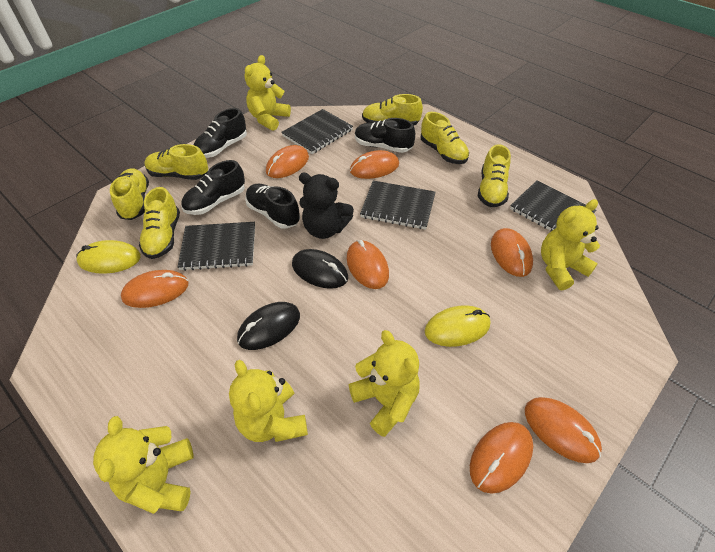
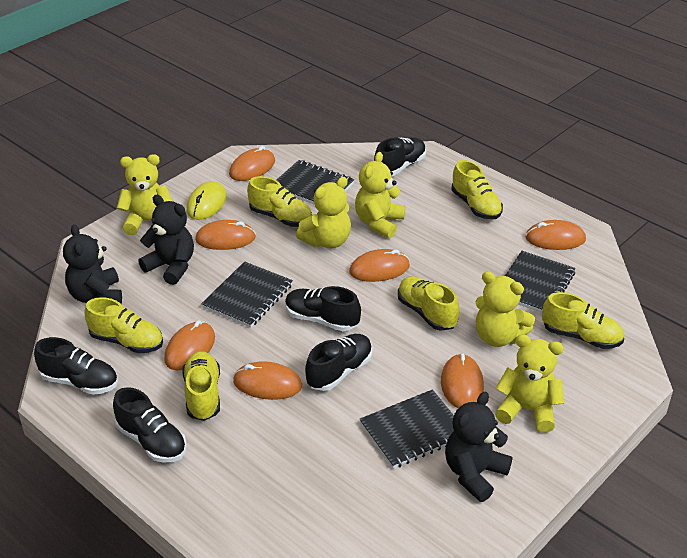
black mouse: [237,302,300,350] [292,249,348,289] = 2 -> none = 0
black shoe: [181,160,245,215] [194,108,247,158] [245,184,300,229] [355,118,415,153] = 4 -> [34,337,118,395] [113,387,187,463] [285,286,361,331] [305,334,372,391] [374,137,426,176] = 5
black teddy bear: [299,173,354,239] = 1 -> [63,224,122,304] [138,195,194,285] [445,392,513,502] = 3
yellow mouse: [76,240,141,274] [425,305,490,347] = 2 -> [186,181,227,220] = 1

